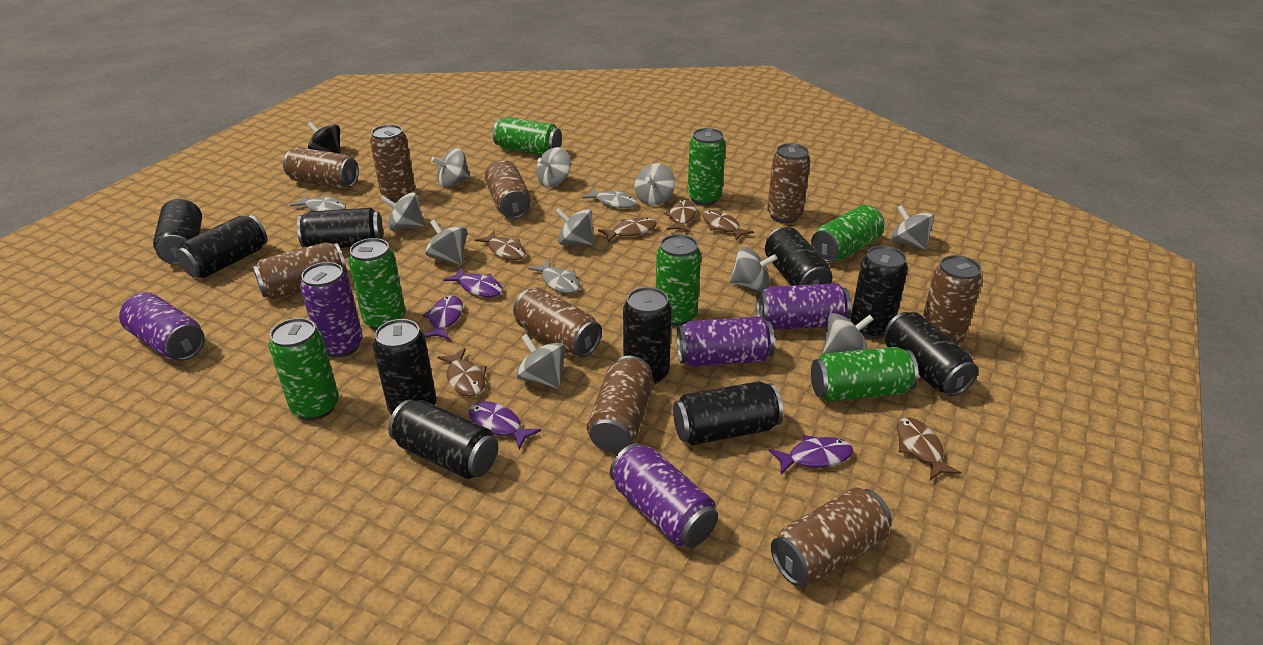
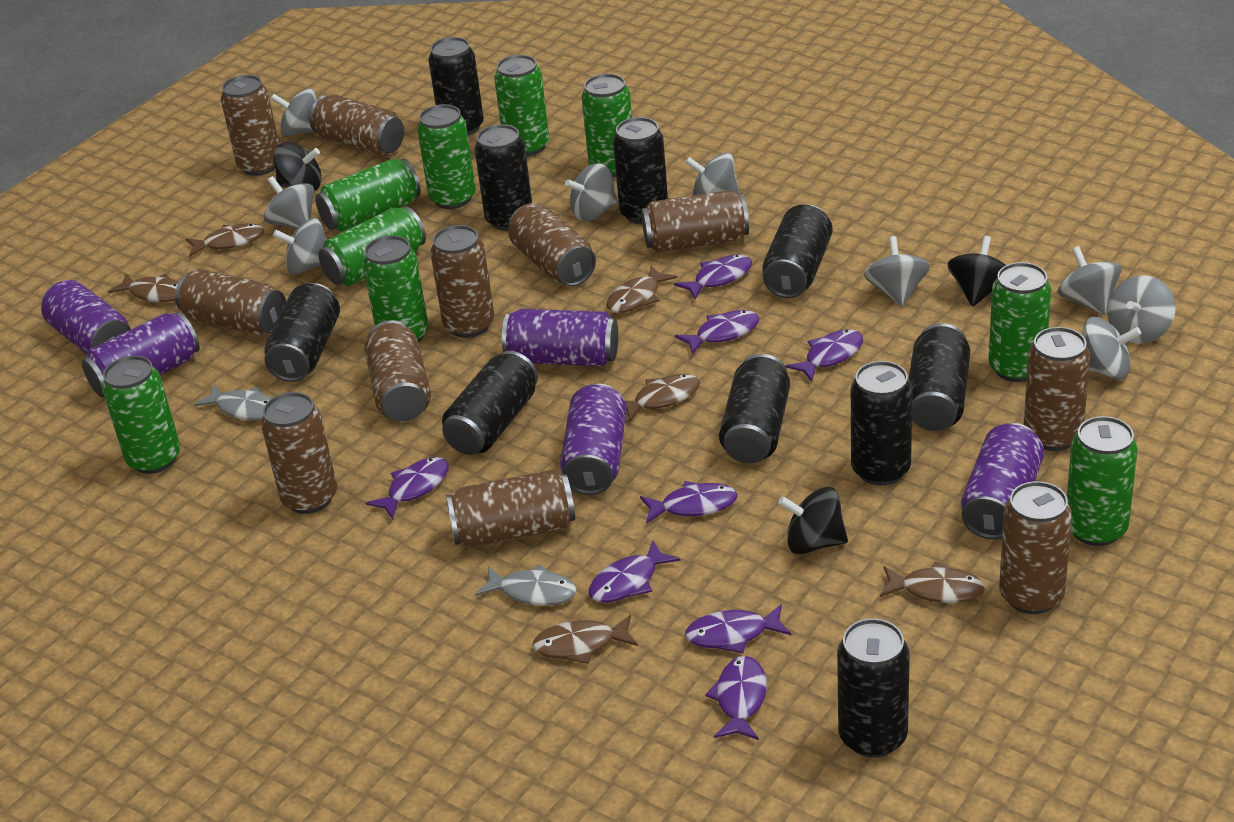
black spinning top: [307,122,340,153] = 1 -> [273,142,322,191] [778,487,848,554] [948,236,1006,306] = 3
brown can: [253,242,347,300] [283,147,359,188] [370,125,415,202] [485,160,531,219] [513,287,602,357] [587,356,653,453] [767,143,810,223] [771,487,892,586] [922,255,982,345] = 9 -> [175,268,286,335] [221,75,279,176] [261,392,337,514] [309,95,404,156] [364,320,431,421] [430,225,494,338] [446,469,575,547] [508,203,596,286] [641,190,749,252] [999,481,1072,614] [1024,327,1090,451] = 11
green can: [269,318,339,420] [348,238,406,330] [493,117,562,155] [656,234,701,326] [687,128,726,205] [811,205,885,262] [811,347,919,402] = 7 -> [102,356,180,474] [315,158,421,232] [319,206,426,287] [362,236,429,343] [417,104,476,209] [494,55,549,157] [582,74,632,177] [988,262,1051,382] [1067,416,1138,546] = 9
grey fish: [290,195,346,211] [528,259,580,294] [582,188,638,208] = 3 -> [194,384,272,421] [475,564,576,606] = 2
grey spinning top: [380,192,425,231] [425,219,467,265] [431,148,470,187] [516,334,566,389] [536,147,571,187] [555,208,595,246] [635,163,675,206] [730,247,777,291] [822,313,874,354] [891,205,934,250] = 10 -> [264,176,314,229] [271,88,317,137] [273,218,326,275] [565,163,617,221] [685,152,740,195] [864,236,930,307] [1058,246,1121,315] [1082,317,1141,379] [1107,275,1175,343] = 9
purple fish: [422,295,463,340] [443,268,503,297] [469,401,541,449] [769,435,853,474] = 4 -> [366,457,449,519] [589,540,680,603] [640,481,738,524] [674,255,752,299] [675,310,760,355] [685,604,791,653] [705,656,767,740] [785,329,863,382] = 8

